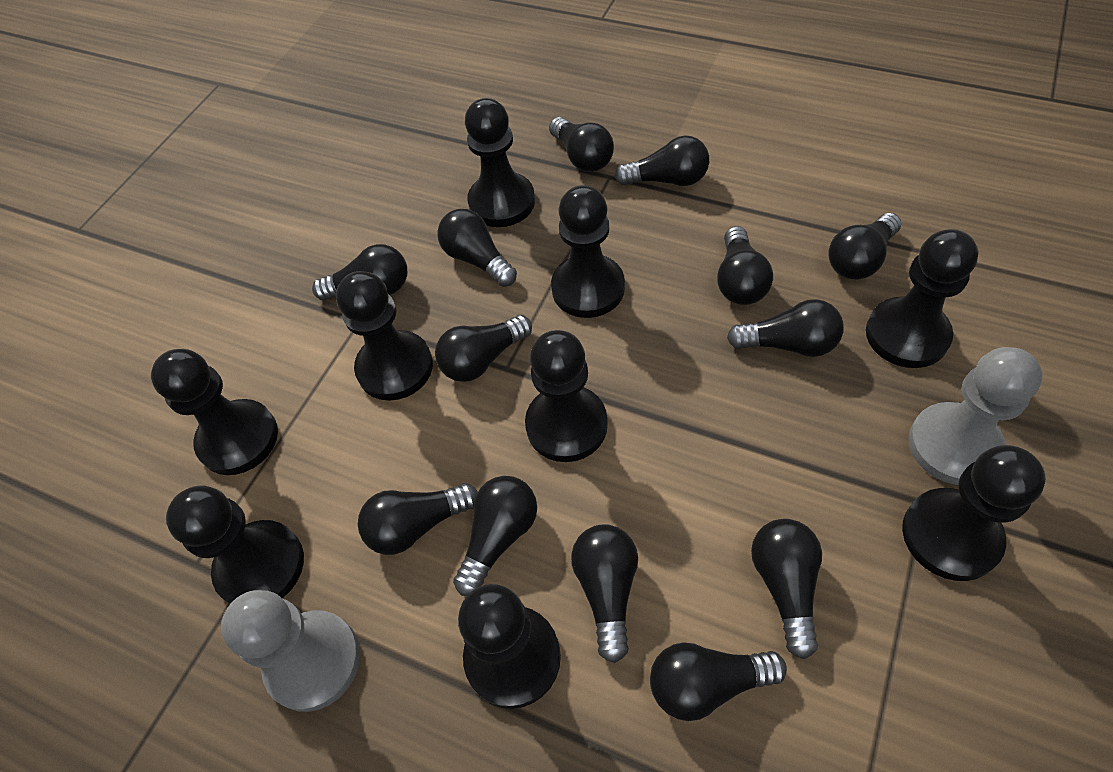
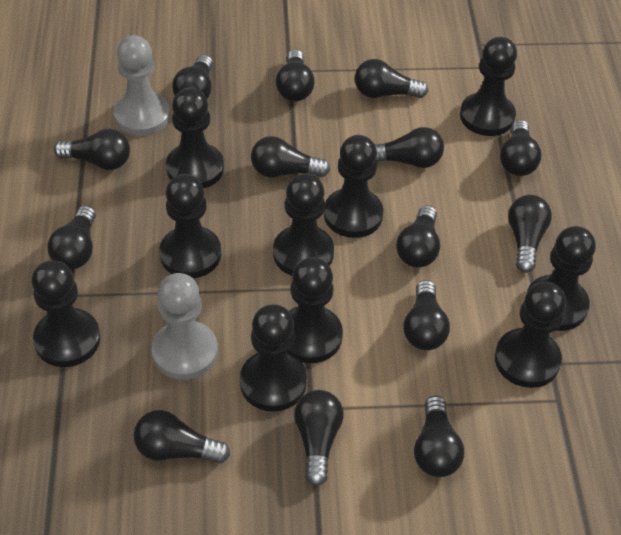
black light bulb: [312,244,407,301] [358,483,478,555] [435,315,532,382] [437,209,517,287] [453,476,537,596] [549,117,614,172] [571,524,638,663] [615,136,709,186] [650,642,787,721] [717,226,773,305] [727,299,844,357] [751,519,822,659] [828,213,901,280] = 13 -> [48,205,96,270] [54,129,130,170] [134,410,230,464] [172,55,213,99] [251,136,330,177] [276,49,315,101] [294,390,344,486] [355,59,428,98] [375,127,444,168] [396,205,440,268] [403,280,450,350] [414,396,464,477] [500,120,541,176] [508,195,552,273] = 14
black pawn: [151,349,278,475] [166,485,304,604] [336,271,433,401] [458,584,561,709] [465,98,535,227] [525,330,608,462] [551,185,625,318] [866,229,978,368] [902,445,1046,581] = 9 -> [32,260,100,367] [159,174,221,278] [166,88,224,188] [240,304,307,412] [273,173,334,276] [288,257,343,363] [324,135,383,238] [460,37,517,136] [495,282,566,388] [527,226,596,331] = 10

